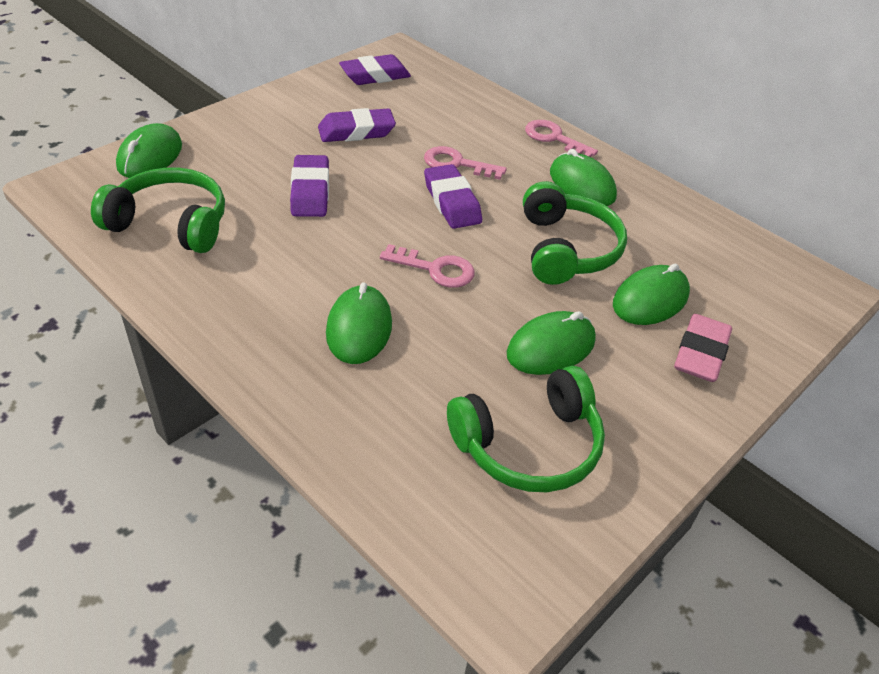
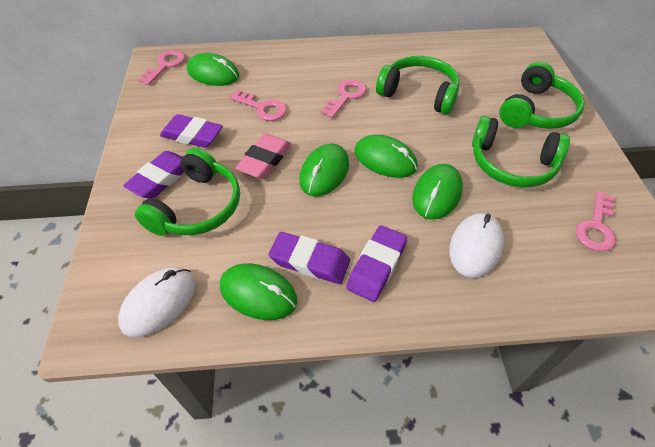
green headphones: [91,167,225,253] [447,366,605,492] [523,181,627,285] = 3 -> [135,148,240,236] [376,56,460,115] [472,116,570,187] [499,62,585,129] = 4
pink key: [380,244,475,288] [424,146,507,180] [525,120,598,157] = 3 -> [138,50,185,85] [229,90,287,121] [321,80,367,118] [576,191,616,252] = 4
white mouse: none = 0 -> [118,267,195,337] [449,213,504,278] = 2

